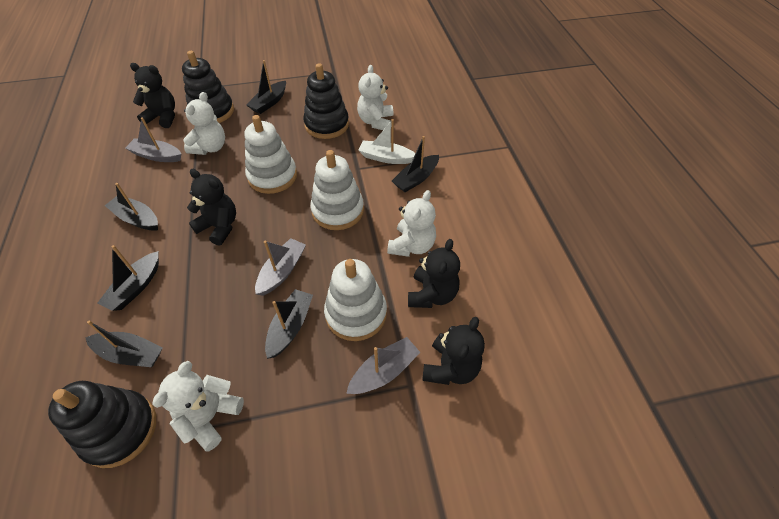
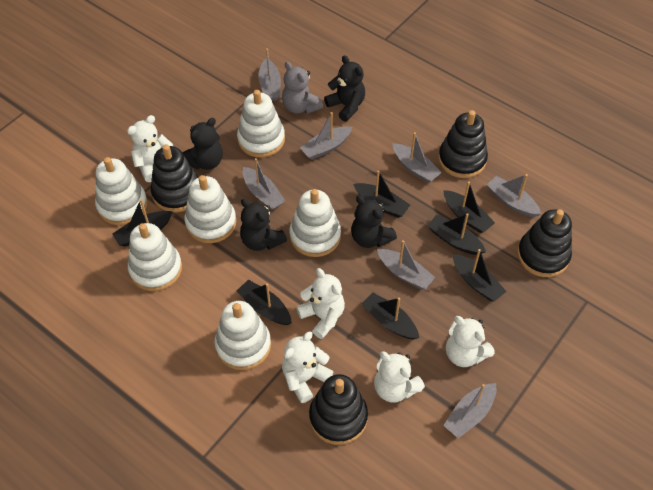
black boat: [85,320,163,367] [98,245,159,311] [104,183,158,231] [246,60,286,114] [265,289,313,359] [392,136,439,192] = 6 -> [112,199,173,247] [237,280,292,325] [353,170,410,218] [361,292,419,339] [427,213,486,255] [443,181,495,233] [453,249,507,302] = 7
black stacking toy: [48,381,156,468] [182,51,234,123] [303,63,349,139] = 3 -> [151,144,198,212] [309,374,368,445] [438,110,488,178] [517,209,572,277] = 4
grey boat: [125,117,181,162] [255,238,306,296] [346,337,421,394] = 3 -> [243,158,285,210] [258,48,281,101] [300,112,352,160] [377,240,435,289] [392,132,442,183] [443,383,496,438] [487,174,541,217] = 7
grey teddy bear: none = 0 -> [282,61,323,114] = 1
white boat: [358,119,415,164] = 1 -> none = 0
white stacking toy: [245,115,297,194] [310,150,364,230] [324,259,387,341] = 3 -> [95,157,147,225] [128,223,182,291] [185,175,236,243] [215,301,271,370] [237,90,285,158] [289,189,341,257] = 6
white teddy bear: [152,361,244,451] [183,92,225,155] [357,65,393,130] [387,190,436,257] = 4 -> [127,115,173,182] [282,332,333,403] [296,268,345,339] [374,351,425,403] [446,316,494,367] = 5

